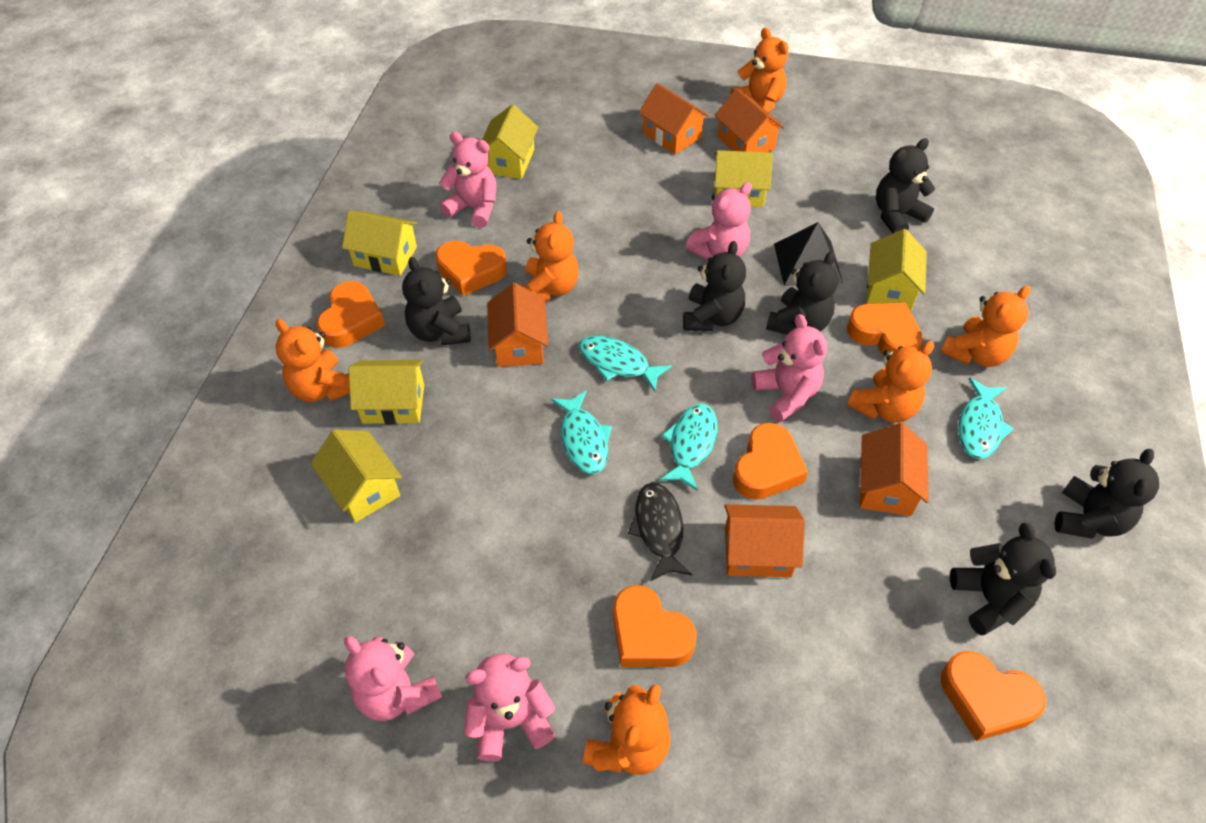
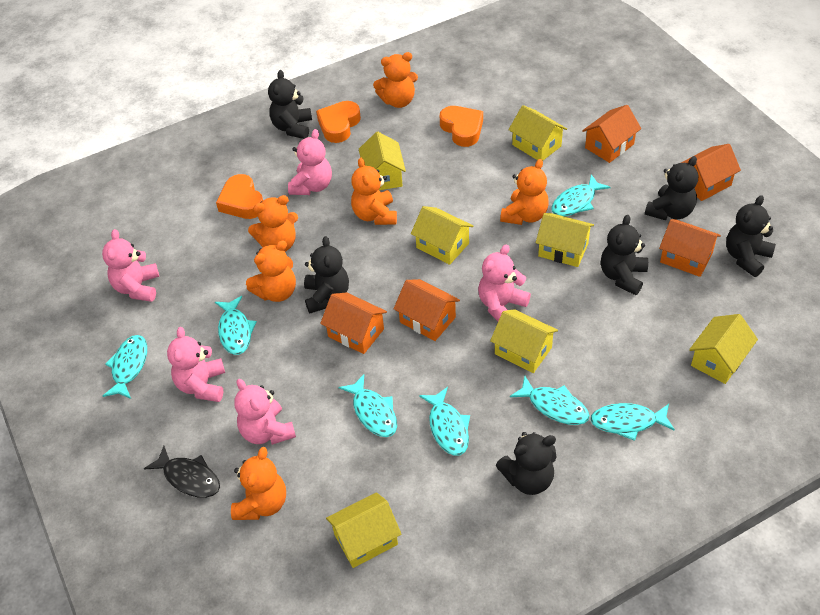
black pyramid: [774,222,843,286] = 1 -> none = 0
orange heart: [317,281,385,348] [436,241,507,296] [613,585,697,667] [733,423,808,500] [847,303,923,356] [941,651,1046,741] = 6 -> [216,174,263,219] [316,101,361,143] [440,106,483,147] = 3
turquoise fish: [551,390,612,474] [579,336,672,392] [659,404,718,491] [958,378,1014,459] = 4 -> [103,335,147,399] [215,296,257,355] [339,374,397,437] [419,387,470,456] [510,376,590,425] [551,174,611,217] [590,403,675,441] = 7
yellow house: [311,430,402,523] [342,210,417,276] [349,360,424,424] [482,104,538,179] [714,150,773,207] [867,229,927,311] = 6 -> [326,492,402,568] [359,132,406,190] [411,206,473,265] [490,309,558,373] [508,105,567,161] [536,213,594,267] [689,314,758,384] = 7

